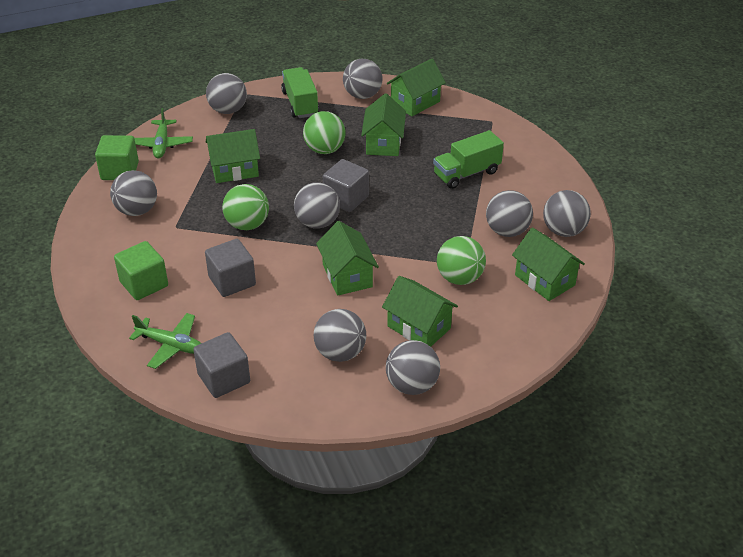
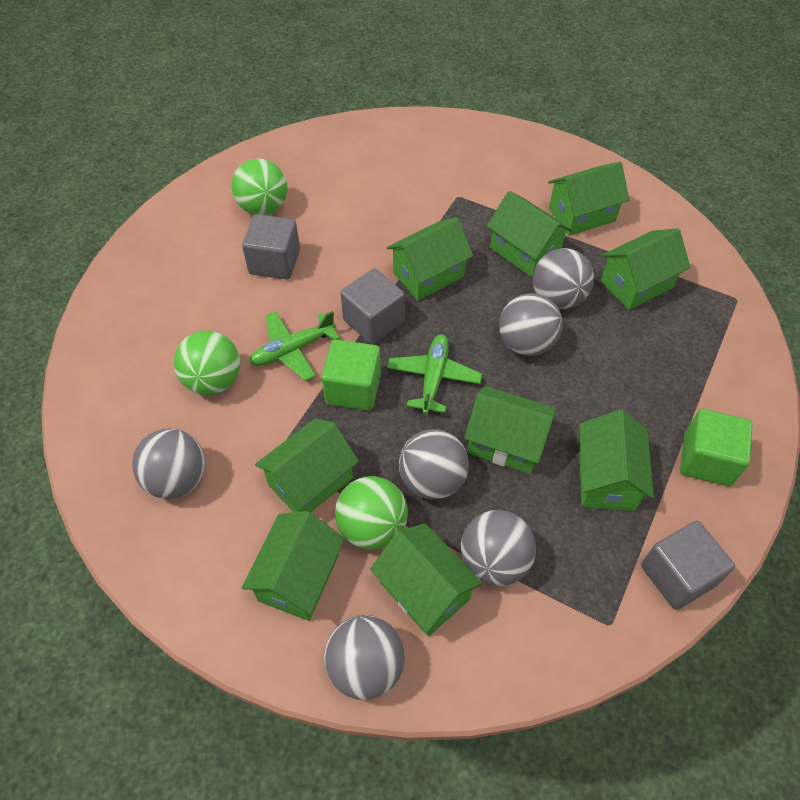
green house: [206,129,260,183] [316,221,379,296] [361,93,406,156] [382,276,458,347] [387,58,446,116] [512,228,585,301] = 6 -> [242,511,345,621] [255,419,359,513] [370,523,482,636] [387,218,473,301] [464,386,557,474] [487,191,572,277] [548,161,629,236] [579,409,654,511] [601,228,690,310] = 9
green truck: [281,67,319,118] [433,130,504,189] = 2 -> none = 0
grey ball: [110,170,157,216] [206,73,247,114] [294,182,340,229] [314,309,366,362] [343,59,383,99] [386,340,440,395] [486,190,533,237] [543,190,591,237] = 8 -> [132,428,205,499] [324,615,405,700] [399,429,469,500] [461,510,536,586] [499,293,563,356] [533,248,594,309] = 6

